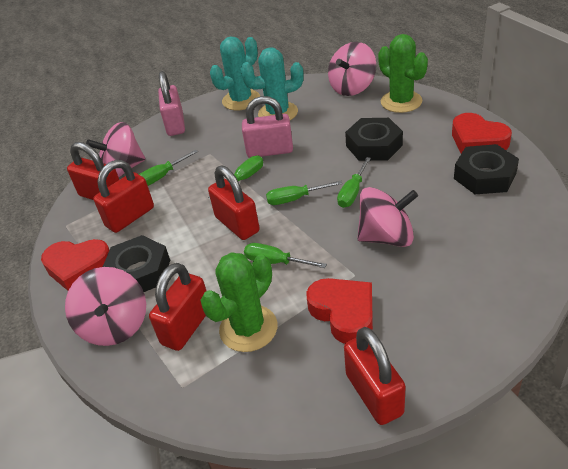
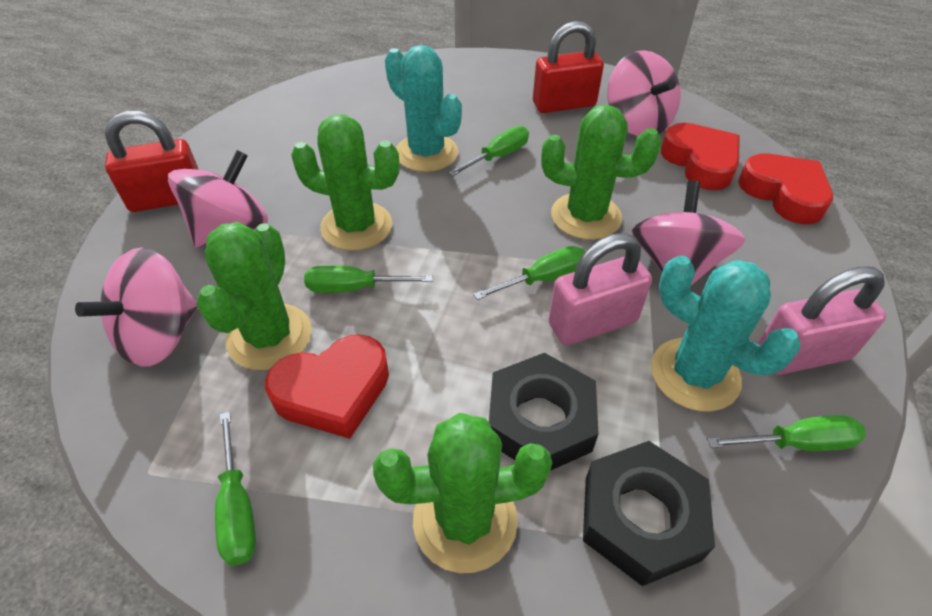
black nut: [103,235,170,292] [345,118,403,161] [454,144,519,194] = 3 -> [489,353,599,471] [583,441,715,586] = 2
green cactus: [201,252,278,352] [378,34,428,113] = 2 -> [196,222,312,370] [291,114,399,251] [373,413,552,573] [541,105,661,240] = 4
red padlock: [67,142,119,200] [93,160,154,233] [149,263,207,351] [208,165,259,240] [344,327,406,425] = 5 -> [105,111,199,212] [533,21,604,113] = 2

